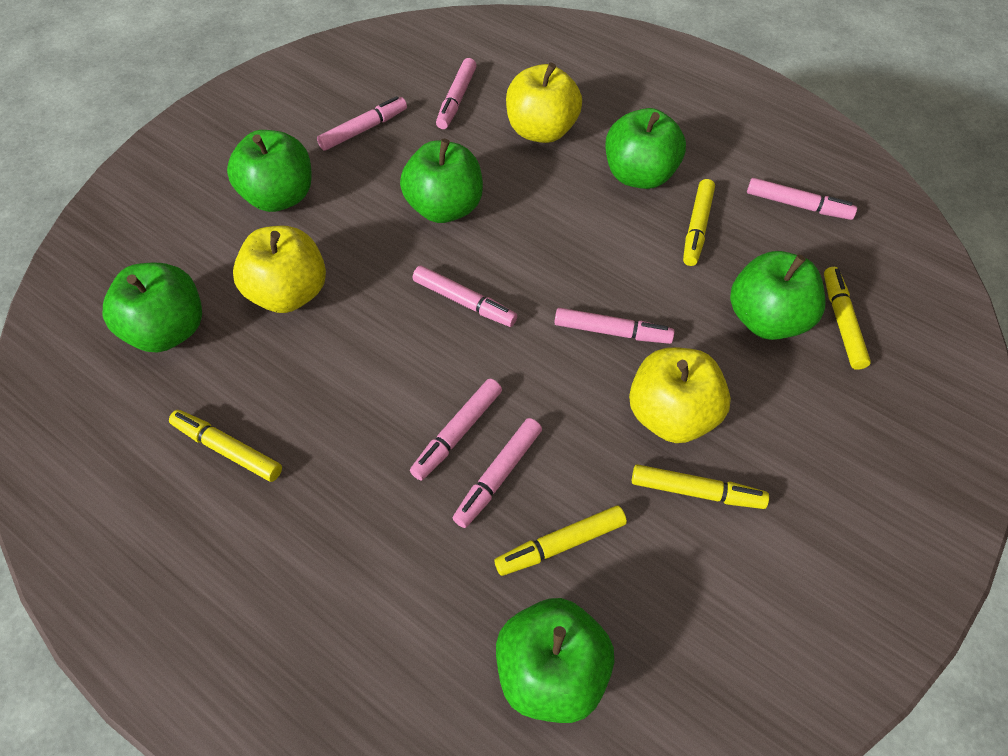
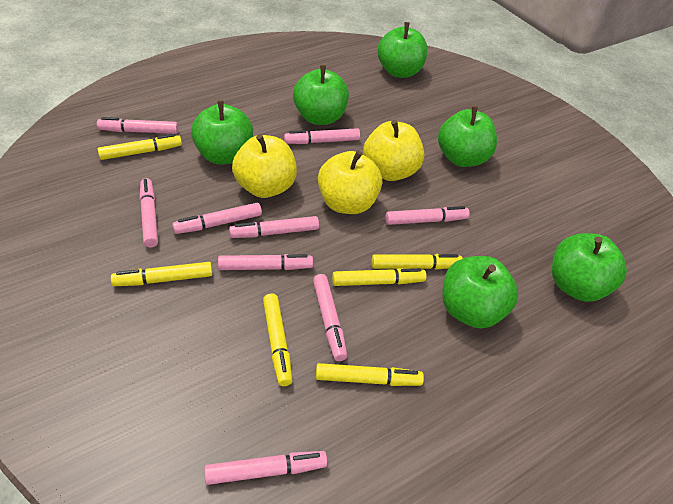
pink marker: [317,96,407,151] [410,379,502,481] [413,265,517,327] [436,58,477,129] [453,418,542,528] [554,308,675,344] [747,178,857,220] = 7 -> [97,117,178,134] [140,178,158,247] [172,203,262,234] [204,451,327,485] [218,254,313,270] [229,216,319,238] [284,128,360,144] [313,274,347,361] [385,206,470,225] = 9
yellow marker: [169,410,282,482] [494,505,627,576] [632,464,769,509] [683,179,715,266] [824,267,871,370] = 5 -> [97,134,182,160] [111,262,212,286] [263,294,292,386] [316,363,424,386] [332,268,426,286] [372,254,463,269] = 6

